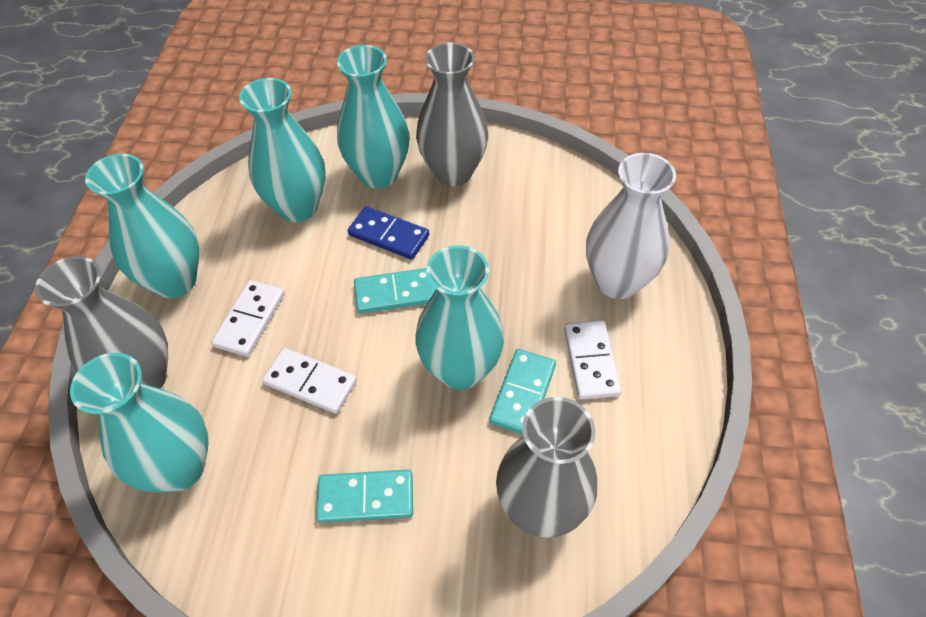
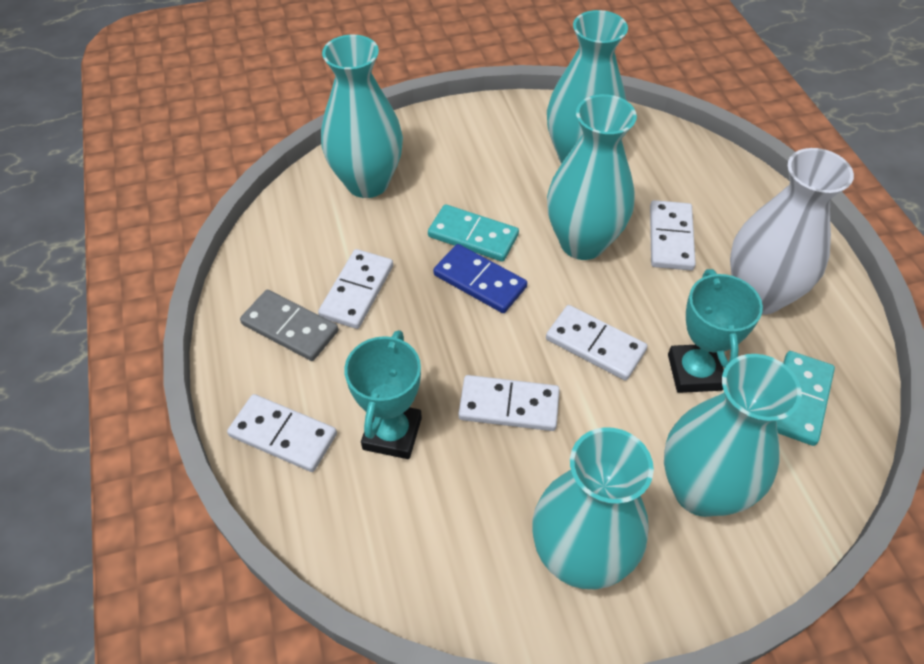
grey domino: none = 0 -> [240,290,338,361] = 1
grey vase: [35,256,168,389] [416,43,488,186] [496,397,597,538] = 3 -> none = 0
turquoise domino: [316,470,413,523] [354,268,435,314] [489,349,556,434] = 3 -> [428,204,519,262] [776,351,835,446] = 2
turquoise trophy: none = 0 -> [344,330,422,459] [668,269,763,393] = 2
white domino: [211,280,285,357] [262,348,357,414] [564,320,622,400] = 3 -> [227,394,337,472] [318,249,393,329] [458,375,560,431] [546,305,647,380] [650,200,696,271] = 5

